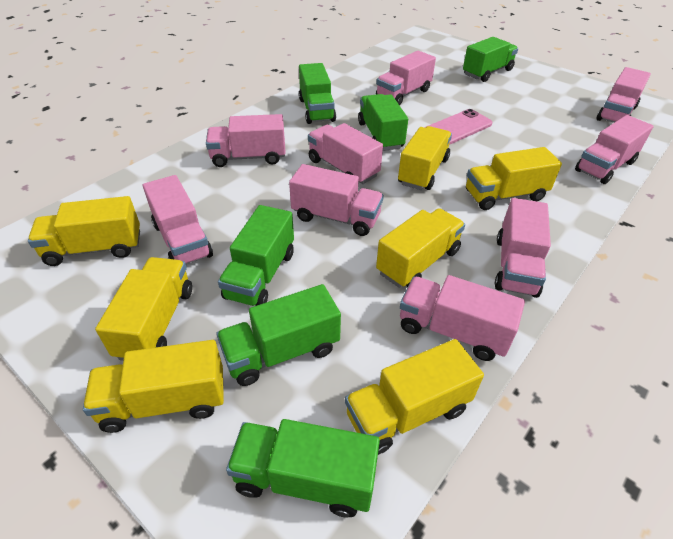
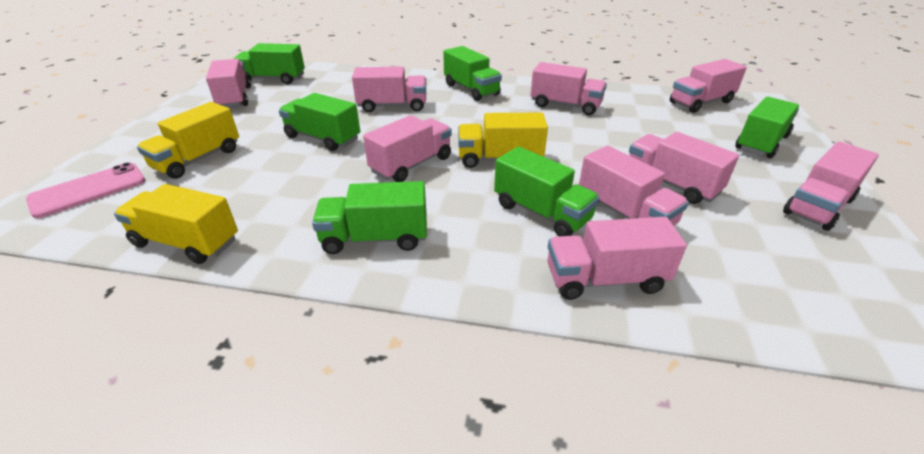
yellow truck: [28,196,140,266] [83,340,224,433] [95,257,192,361] [345,339,484,455] [376,208,465,288] [398,126,452,190] [466,147,562,210] = 7 -> [114,184,238,264] [137,102,239,179] [458,113,548,168] = 3

